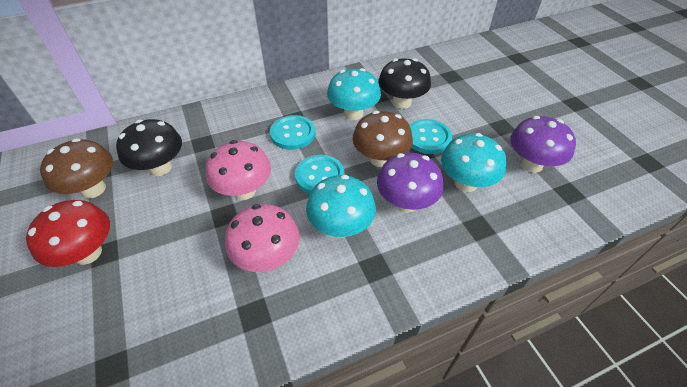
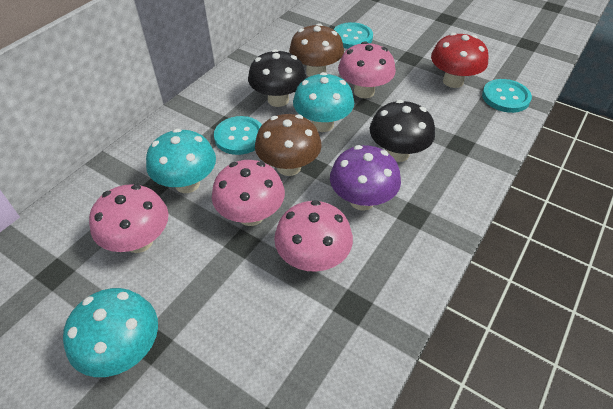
pink mushroom: [206,140,271,200] [225,204,300,272] = 2 -> [89,184,168,253] [212,160,285,226] [274,200,353,272] [338,41,396,98] = 4
purple mushroom: [377,152,443,213] [510,116,576,173] = 2 -> [330,145,401,211] = 1

